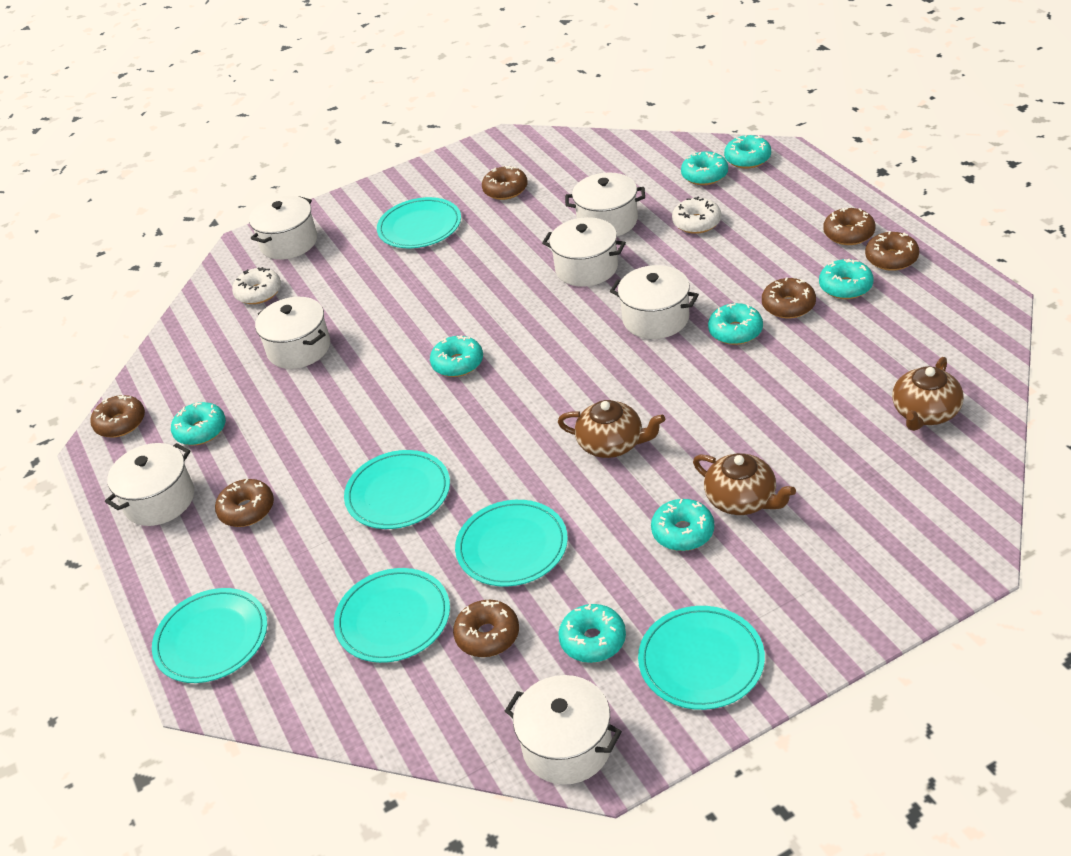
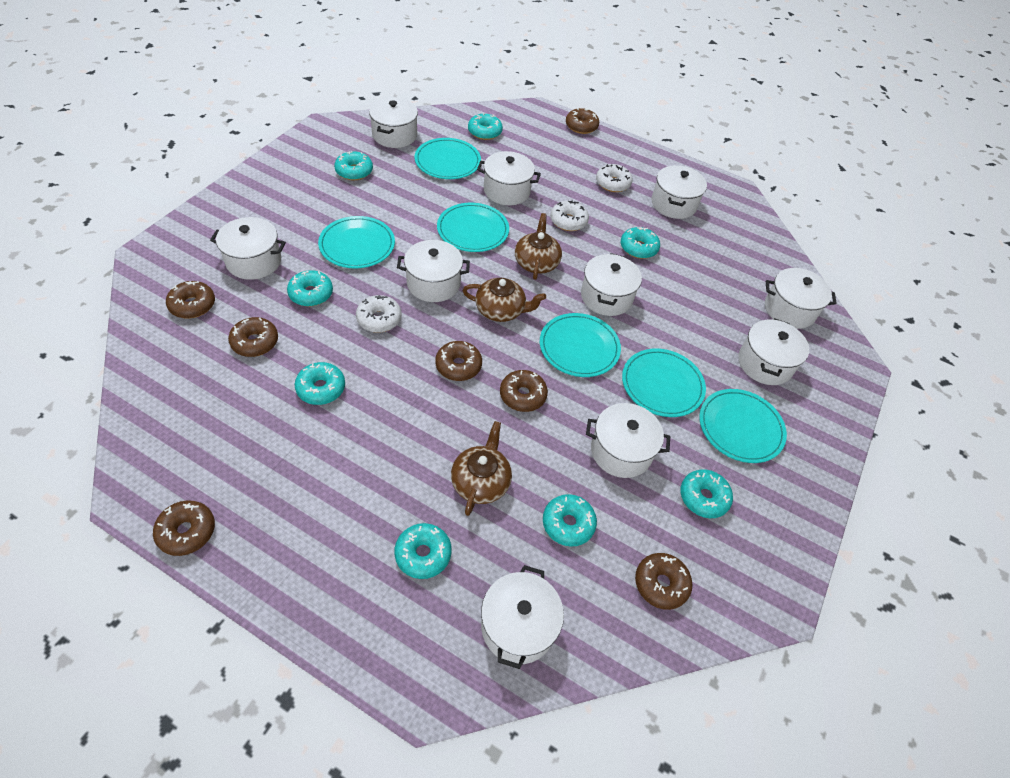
white donut: [232,267,281,304] [672,197,721,234] = 2 -> [356,295,402,333] [550,201,589,231] [596,164,633,192] = 3
white pot: [105,443,194,526] [249,196,317,260] [255,297,330,369] [505,675,622,785] [542,217,626,287] [565,172,645,236] [610,265,699,339] = 7 -> [210,217,286,280] [369,97,418,148] [397,240,470,302] [477,151,541,205] [481,565,564,669] [581,253,642,316] [586,403,670,478] [651,165,707,219] [738,318,809,385] [765,268,837,329] = 10

